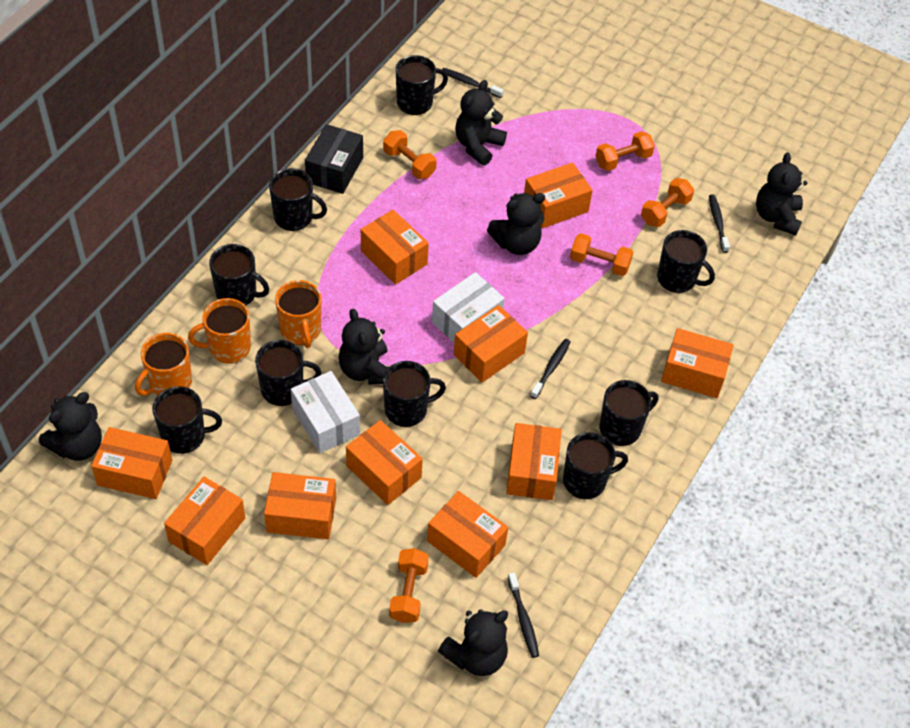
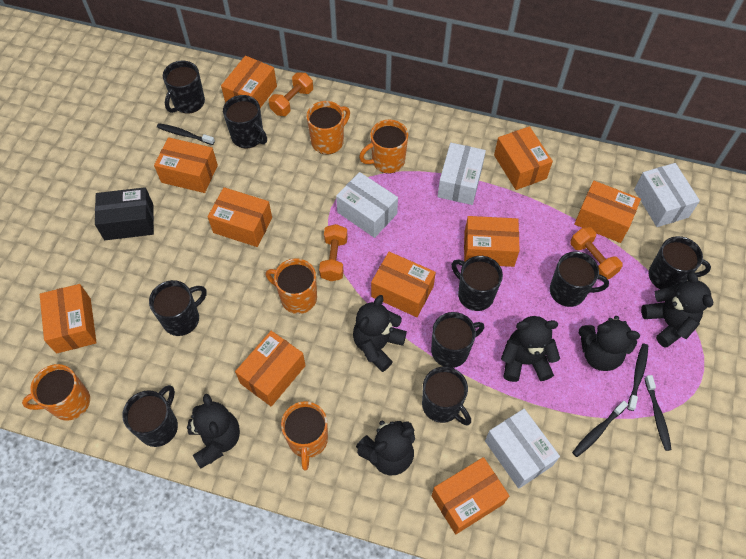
orange dumbbell: [383,130,437,179] [389,548,429,623] [570,233,633,276] [596,131,655,171] [641,178,694,227] = 5 -> [269,72,313,116] [319,224,347,281] [570,227,623,279] = 3
orange mug: [135,333,192,396] [188,298,251,364] [275,280,321,348] = 3 -> [22,364,90,421] [266,258,317,314] [281,401,328,471] [307,101,350,155] [359,120,408,173] = 5
white box: [291,371,360,453] [432,272,505,342] = 2 -> [336,172,398,238] [437,143,486,205] [485,409,560,489] [634,163,700,227] = 4

